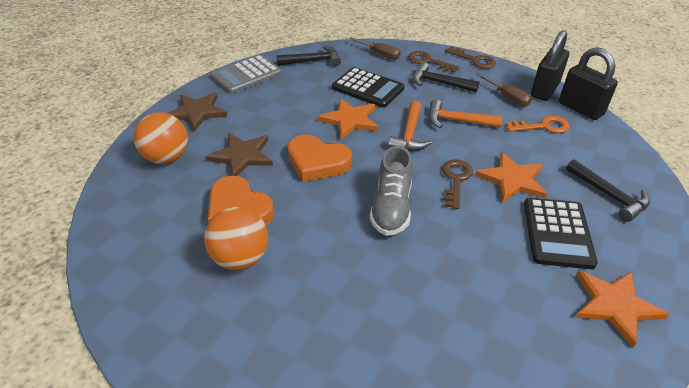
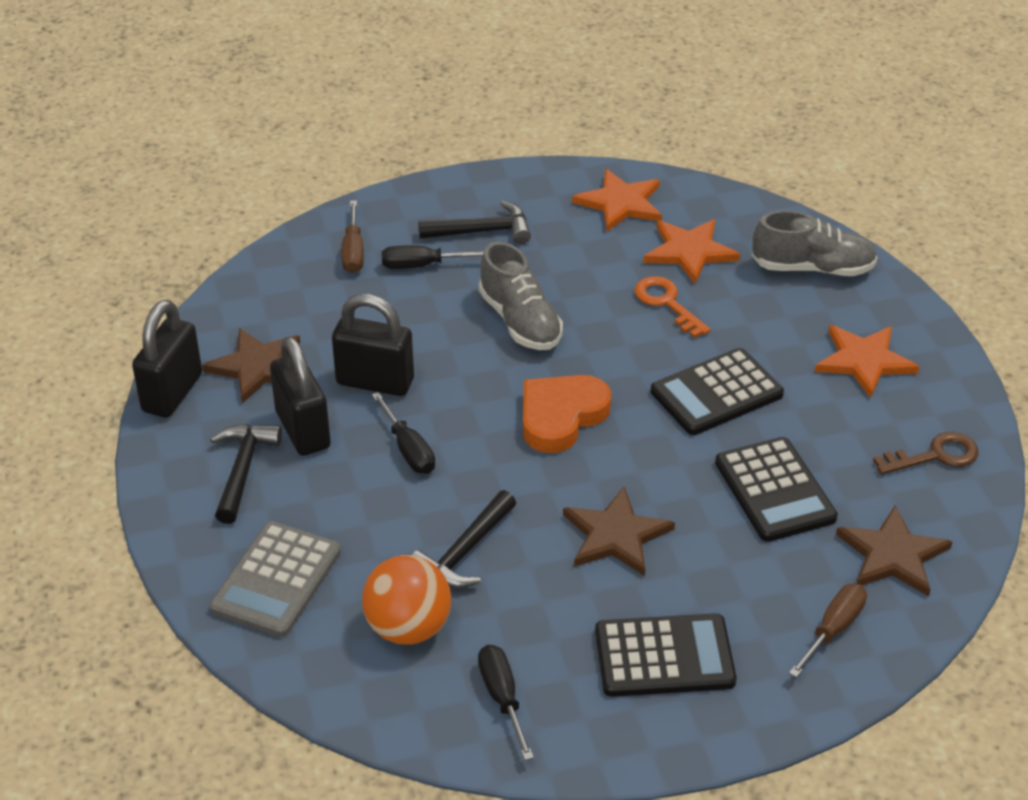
black calculator: [332,67,405,108] [524,198,598,269] = 2 -> [595,613,737,697] [651,348,784,435] [715,437,838,542] = 3
black padlock: [531,30,569,101] [559,47,618,120] = 2 -> [132,300,202,418] [270,336,331,456] [332,294,414,396] = 3
black screwdriver: none = 0 -> [372,392,435,474] [382,245,484,269] [478,645,534,760] = 3
brown key: [408,51,460,73] [442,159,473,209] [445,46,496,68] = 3 -> [873,432,978,475] = 1
brown star: [168,92,227,132] [205,133,273,176] = 2 -> [202,328,300,404] [563,487,675,576] [836,505,952,597] = 3
grey shoe: [369,146,413,236] = 1 -> [479,242,563,350] [752,210,878,276] = 2
orange ball: [134,112,188,164] [204,207,268,270] = 2 -> [362,555,451,645] = 1
orange hammer: [388,101,432,151] [429,99,503,128] = 2 -> none = 0
orange heart: [208,176,274,225] [288,135,352,182] = 2 -> [523,375,611,453] = 1

